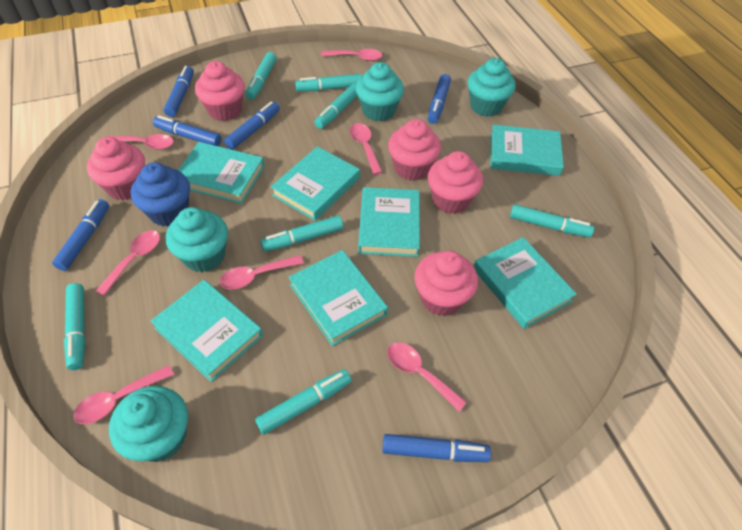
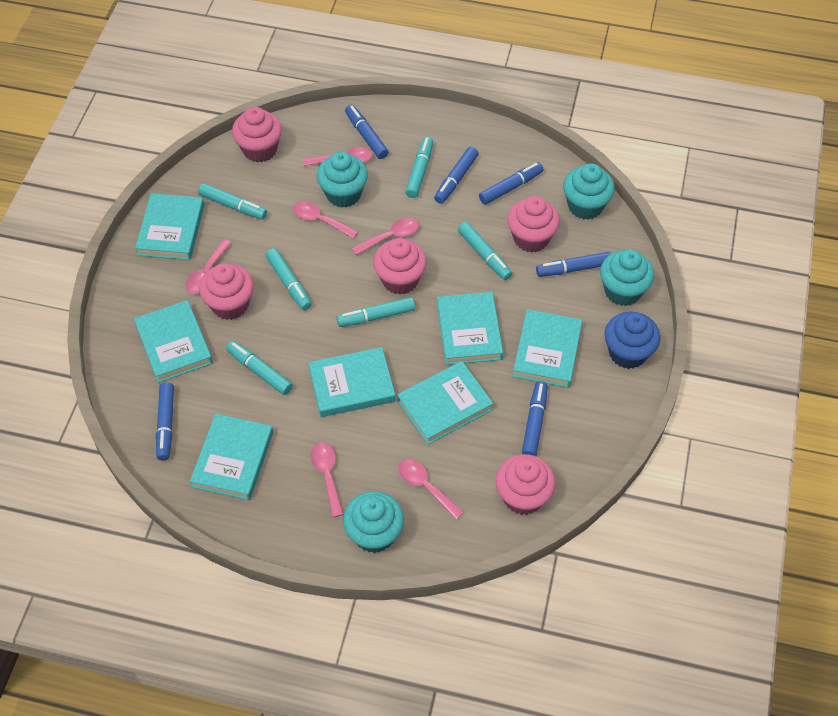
pink spoon: [73,365,174,424] [96,230,160,296] [106,134,174,150] [220,255,304,289] [321,49,382,61] [350,123,382,175] [387,342,467,411] = 7 -> [186,239,232,294] [293,201,358,239] [303,147,373,166] [311,442,344,517] [352,218,419,255] [398,459,464,520] = 6
turquoise marker: [64,283,86,370] [246,52,277,100] [255,369,352,435] [260,215,344,252] [295,74,362,92] [314,83,358,129] [510,204,594,237] = 7 -> [198,183,267,220] [226,341,293,395] [266,248,312,310] [337,297,415,327] [405,137,433,198] [458,222,512,280] = 6

